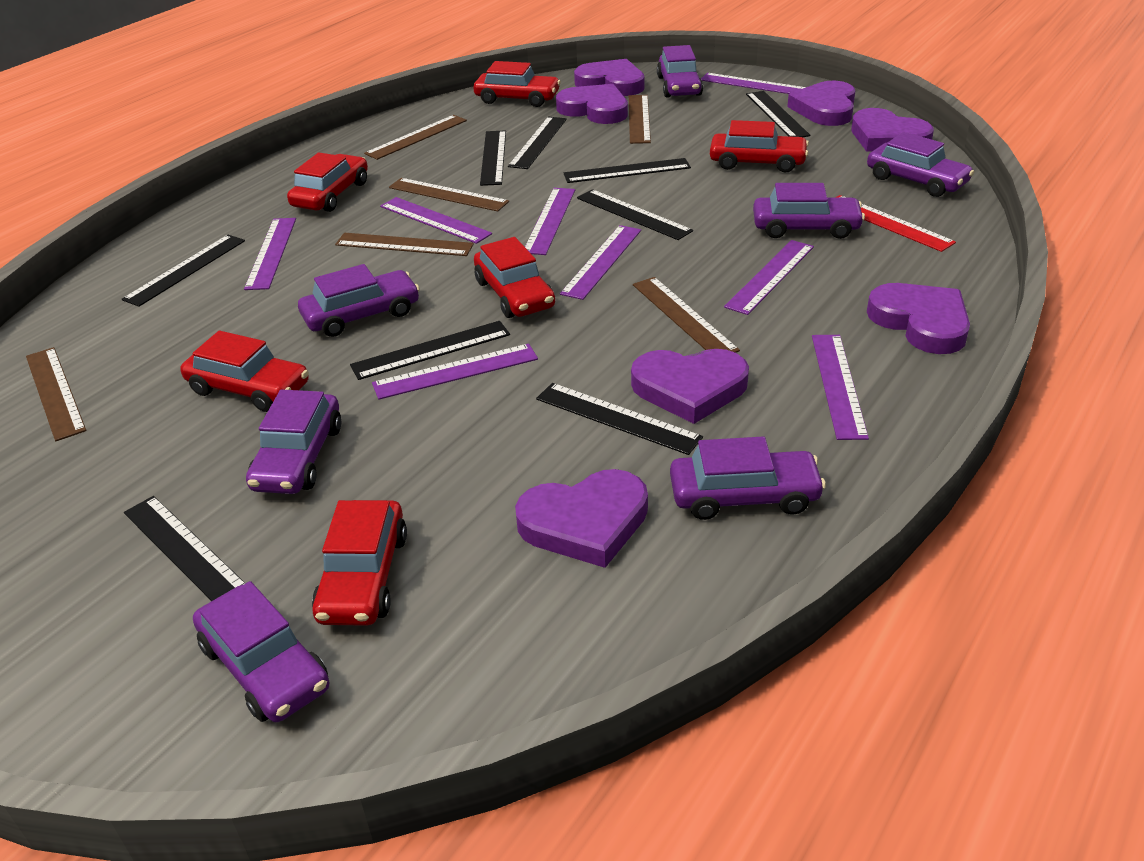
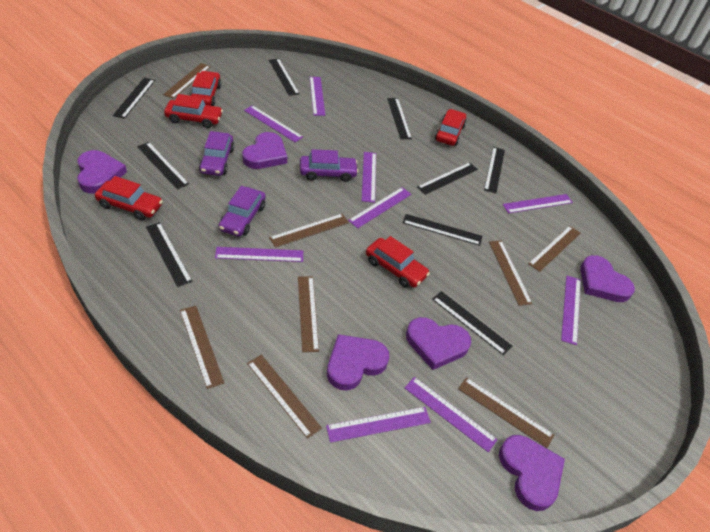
brown ruler: [26,347,86,441] [335,233,474,256] [364,115,467,160] [389,178,509,211] [629,95,651,144] [633,277,740,353] = 6 -> [163,63,211,99] [180,306,224,389] [247,355,322,439] [269,214,349,248] [298,276,319,352] [458,377,554,448] [489,240,533,306] [528,226,581,272] = 8
purple car: [193,581,329,722] [246,390,341,494] [298,264,420,337] [657,45,703,98] [670,436,826,520] [753,183,865,239] [867,132,974,197] = 7 -> [199,131,234,176] [219,186,266,237] [300,149,358,182] = 3
purple heart: [515,469,648,568] [556,84,628,124] [574,59,645,96] [631,349,749,424] [787,81,855,126] [851,108,934,152] [867,283,970,354] = 7 -> [77,150,127,194] [242,132,287,169] [327,334,389,390] [406,317,471,370] [499,435,565,511] [580,255,635,302] = 6
purple ruler: [244,218,296,290] [372,344,538,399] [380,197,492,244] [525,188,575,255] [560,225,641,300] [701,73,806,94] [724,240,814,315] [812,335,869,440] = 8 -> [215,247,303,262] [244,105,303,142] [310,77,325,116] [326,407,431,443] [348,187,411,228] [362,152,376,203] [404,377,498,452] [502,194,573,213] [561,276,581,345] = 9
red car: [180,331,309,412] [287,153,368,212] [312,500,407,626] [473,61,561,107] [474,237,555,318] [710,120,809,173] = 6 -> [95,176,163,220] [164,94,223,128] [190,71,221,106] [366,236,430,288] [435,109,466,146] = 5
red ruler: [835,195,956,252] = 1 -> none = 0

